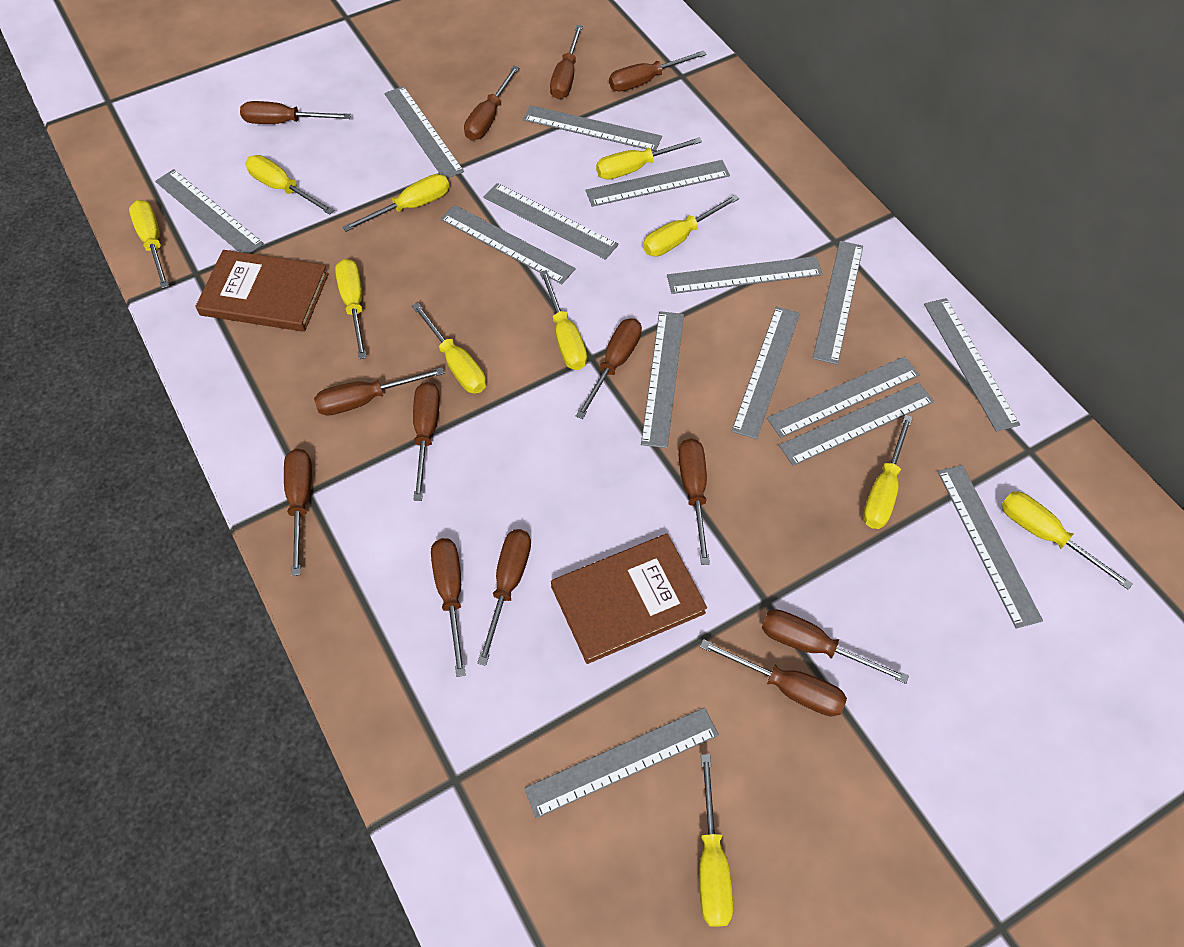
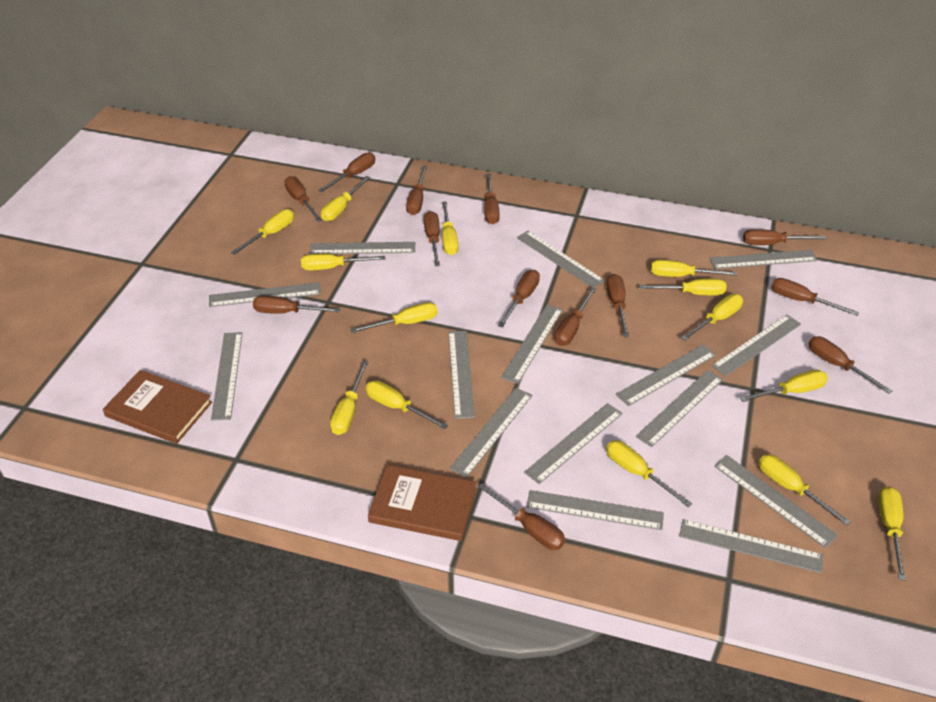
yellow screwdriver: [129,200,169,289] [245,155,334,215] [335,259,367,359] [343,174,450,232] [412,303,486,394] [540,270,587,370] [596,137,702,180] [643,194,739,257] [699,754,733,927] [863,415,913,529] [1001,492,1133,590] = 11 -> [231,209,294,255] [301,254,385,270] [321,176,370,221] [330,361,368,435] [351,302,438,333] [365,380,448,429] [442,201,459,255] [606,440,692,507] [639,278,727,295] [651,260,737,277] [681,294,743,341] [740,370,828,402] [758,454,851,526] [878,486,906,581] = 14

